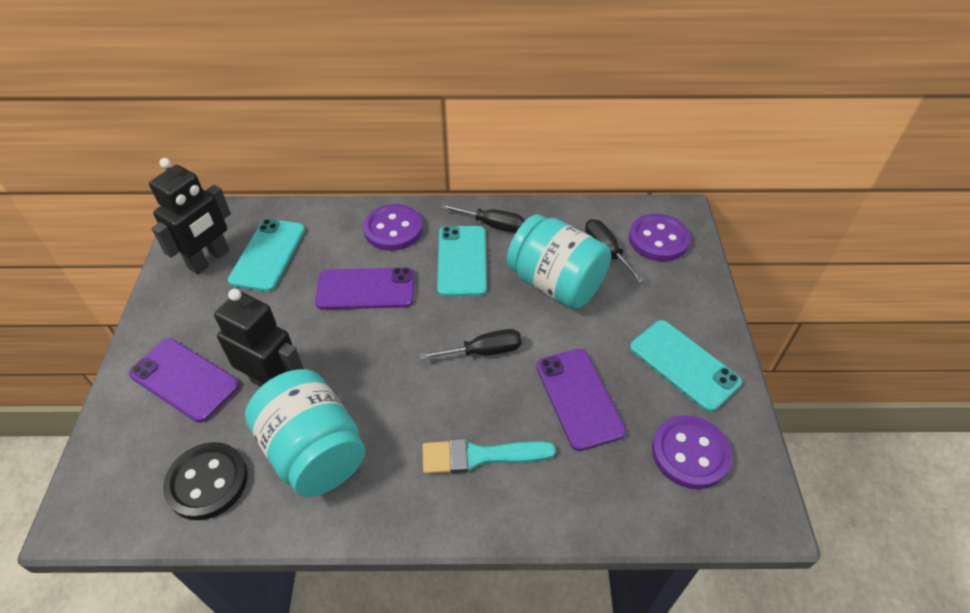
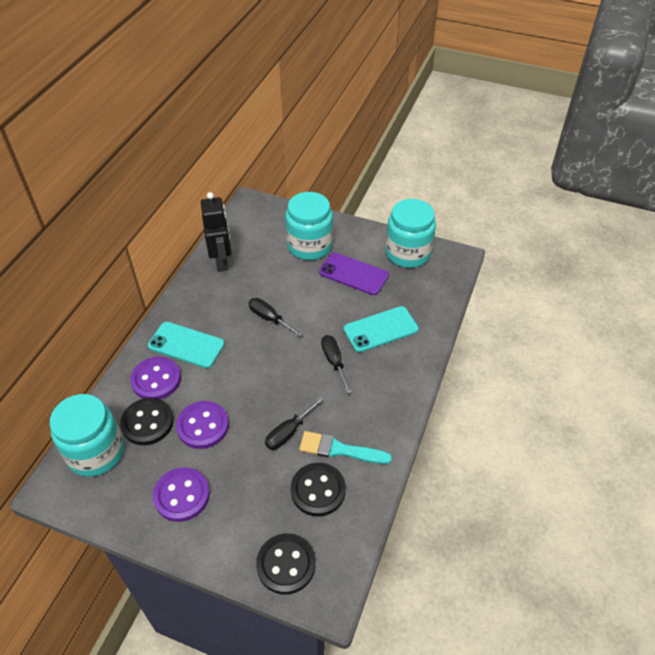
black button: [163,442,248,520] = 1 -> [120,398,174,445] [256,533,315,594] [291,463,346,517] = 3
black robot: [149,158,231,274] [214,289,304,387] = 2 -> [201,192,231,272] = 1
purple phone: [129,339,240,423] [315,267,415,310] [536,349,626,451] = 3 -> [319,253,389,295] = 1
turquoise jar: [245,369,366,497] [507,214,611,309] = 2 -> [50,394,124,477] [285,192,333,260] [385,199,436,268] = 3
turquoise phone: [228,219,305,292] [437,226,487,297] [630,320,742,412] = 3 -> [148,322,225,368] [343,306,419,352] = 2

